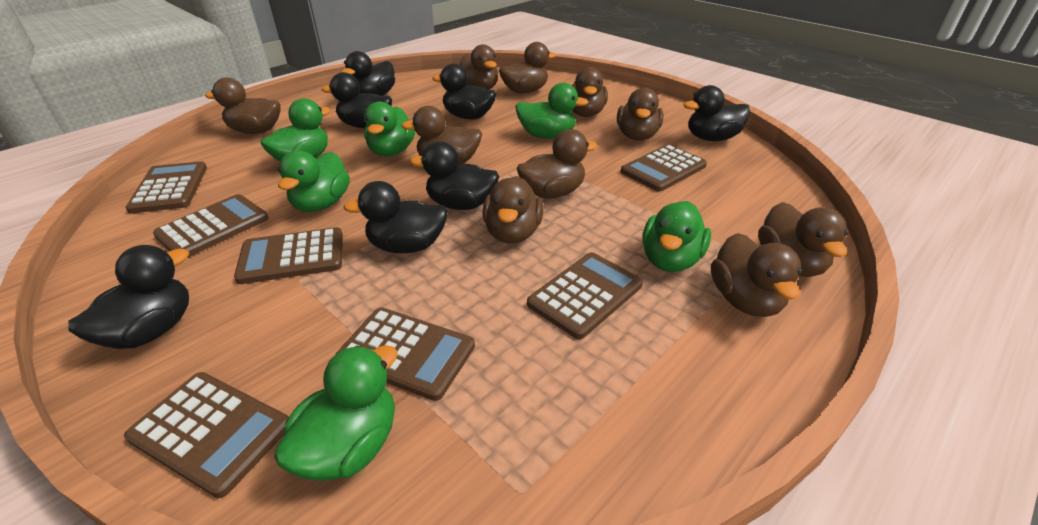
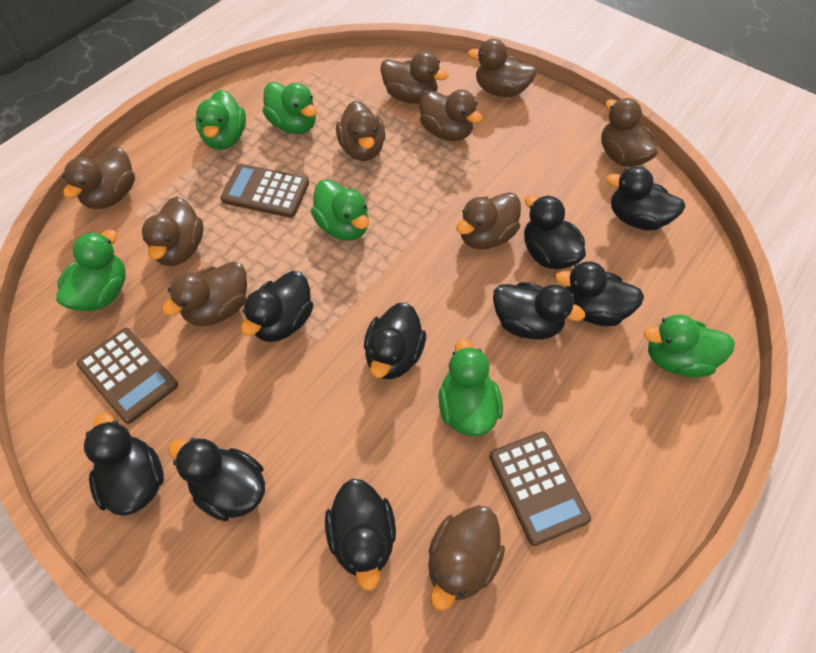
black duck: [68,245,189,349] [322,72,392,128] [341,51,395,96] [343,181,448,253] [410,141,499,210] [432,64,496,119] [683,85,750,141] = 7 -> [84,413,164,516] [168,438,265,521] [241,271,313,342] [325,478,396,591] [364,302,426,379] [493,282,585,340] [524,195,586,269] [555,261,644,326] [606,166,685,230] = 9
brown calculator: [124,372,289,498] [125,161,207,213] [153,194,269,258] [234,227,343,284] [336,307,475,401] [527,252,643,339] [621,144,707,192] = 7 -> [76,328,178,424] [220,164,309,218] [489,431,591,546] = 3

